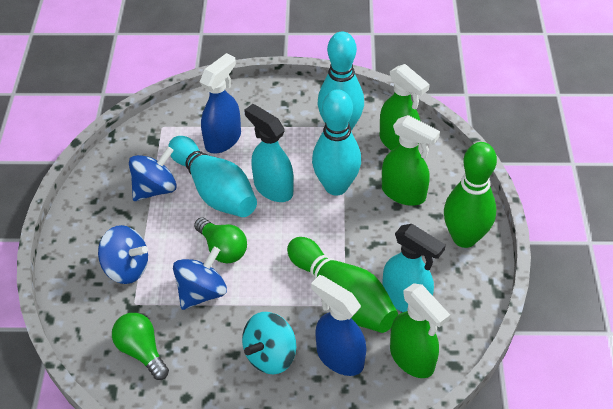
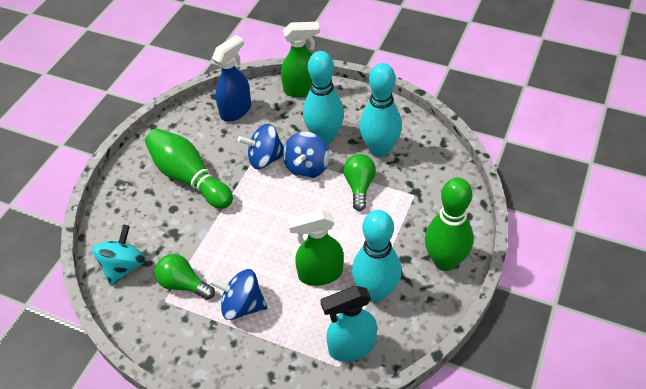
blue spray bottle: [200,53,241,153] [311,275,366,376] = 2 -> [212,35,251,122] = 1
green spray bottle: [380,64,430,151] [382,115,440,206] [390,283,450,378] = 3 -> [281,22,320,98] [287,210,344,286] = 2
turquoise spray bottle: [244,104,294,202] [383,224,446,312] = 2 -> [320,286,377,362] = 1

